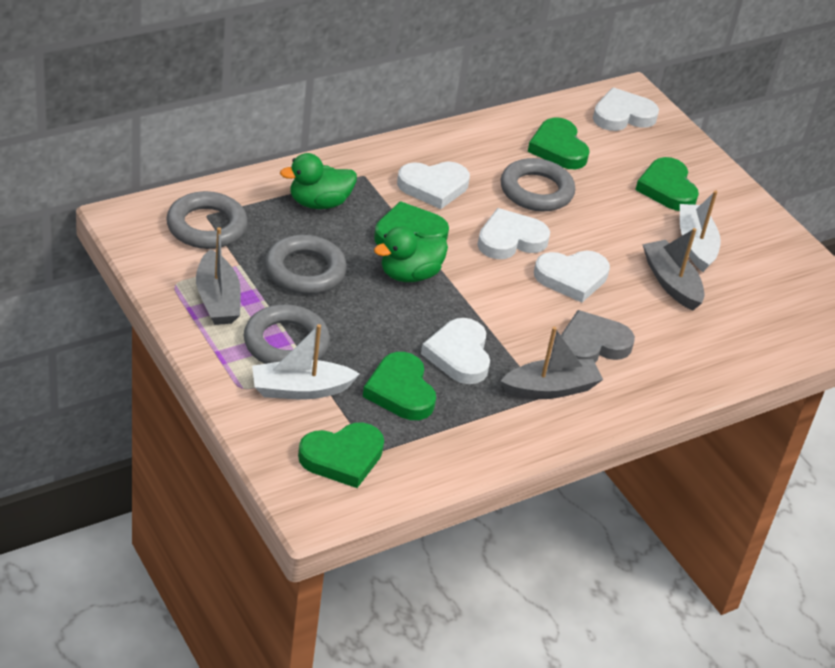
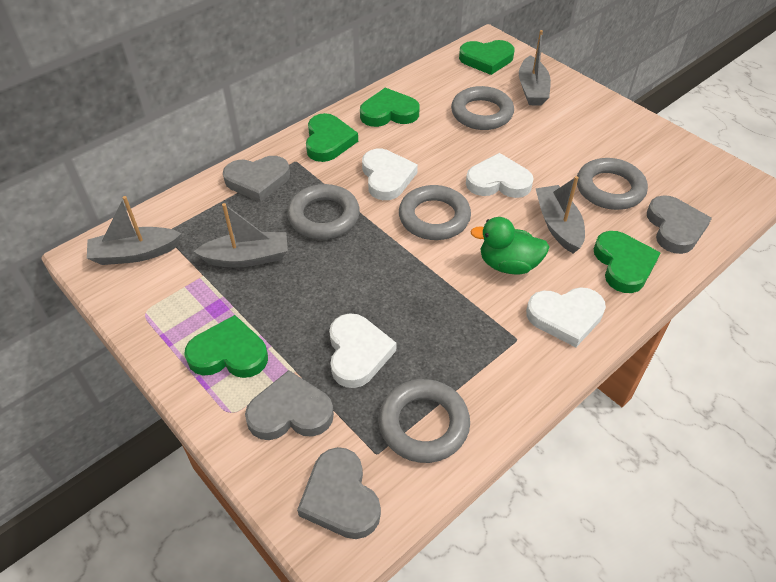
green duck: [280,153,357,209] [374,226,448,282] = 2 -> [470,217,550,275] = 1
grey boat: [196,227,241,325] [500,327,603,399] [642,228,705,311] = 3 -> [87,196,182,265] [193,203,288,268] [519,30,551,105] [535,176,585,253] = 4
grey heart: [561,310,635,362] = 1 -> [223,156,290,202] [245,370,334,440] [297,447,381,539] [647,195,712,254] = 4
grey ring: [166,191,248,249] [244,304,330,364] [265,235,347,294] [501,158,575,212] = 4 -> [287,184,360,239] [379,379,470,463] [399,185,471,240] [451,86,514,130] [577,158,648,210] = 5
white boat: [252,324,360,399] [680,190,721,272] = 2 -> none = 0
white heart: [397,161,470,209] [421,318,490,384] [477,208,550,259] [534,250,610,303] [593,88,659,131] = 5 -> [329,313,396,388] [362,149,418,200] [466,153,534,198] [526,287,606,347] = 4

